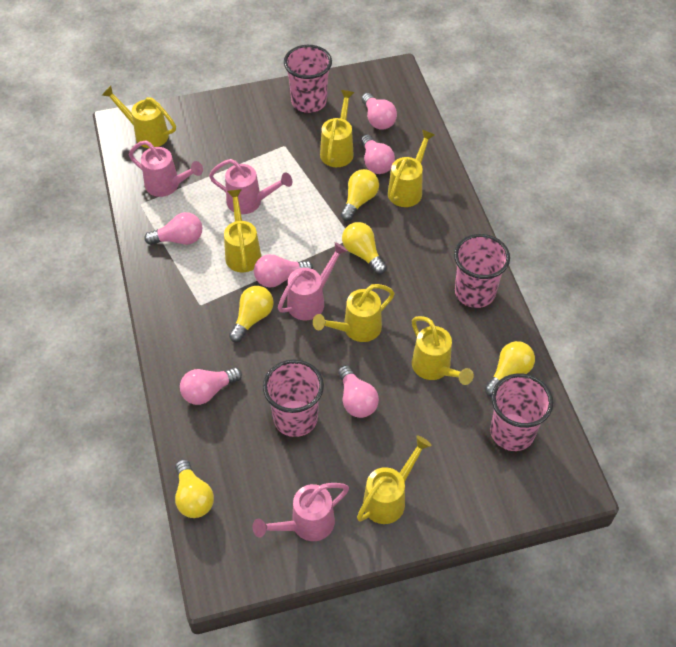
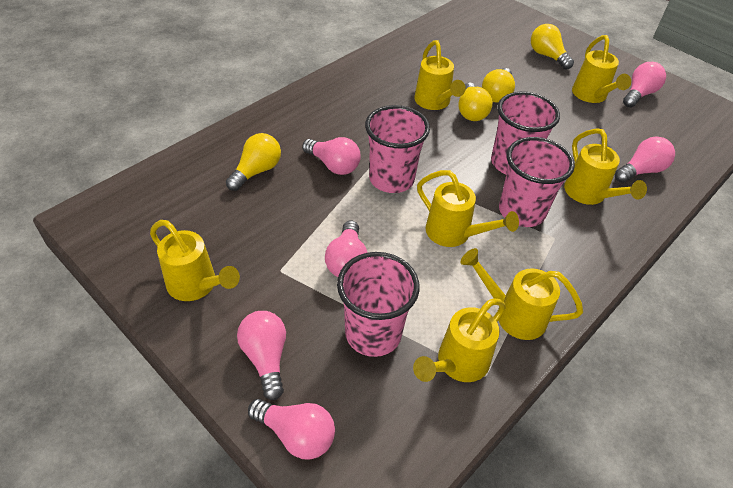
pink watering can: [129,140,203,197] [209,159,292,214] [253,483,349,541] [278,242,348,320] = 4 -> none = 0
yellow light bulb: [175,459,214,518] [229,286,274,342] [341,169,379,221] [342,222,386,274] [484,341,535,396] = 5 -> [226,133,281,191] [458,82,493,121] [482,68,515,103] [531,24,574,70] = 4

